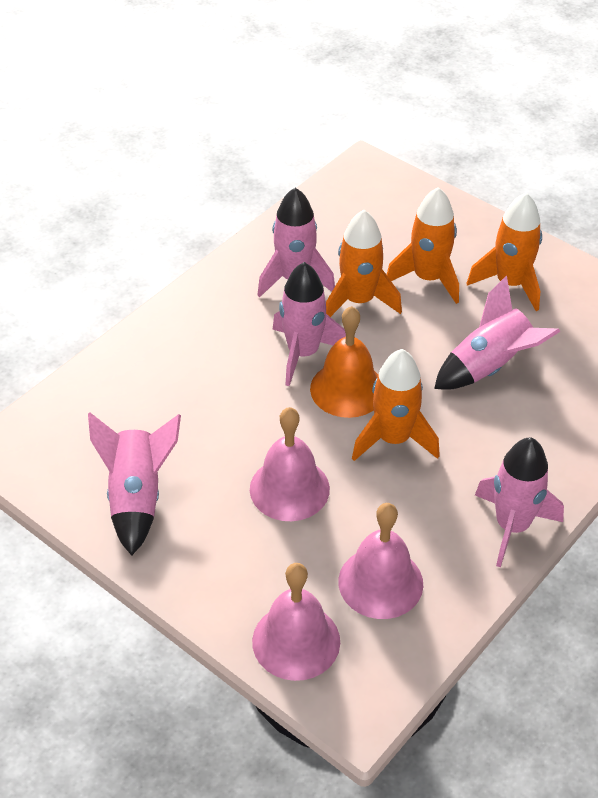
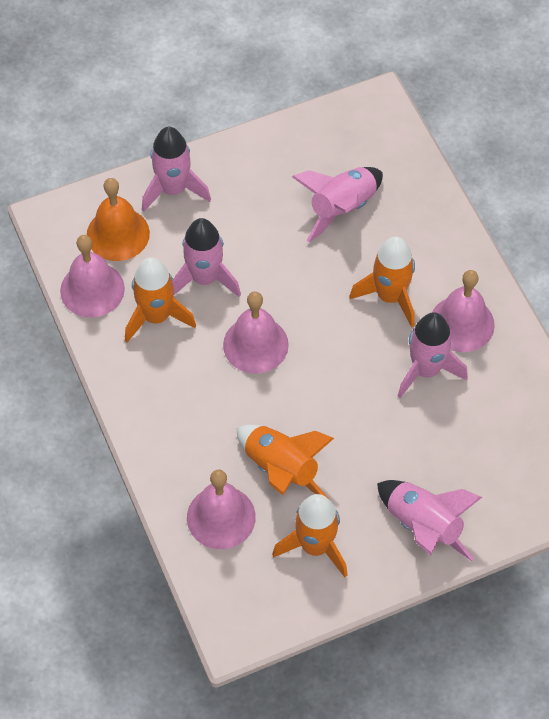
pink bell: [250,407,330,521] [252,563,340,681] [338,503,423,619] = 3 -> [60,235,125,318] [187,469,256,549] [223,291,289,374] [432,270,495,352] = 4

